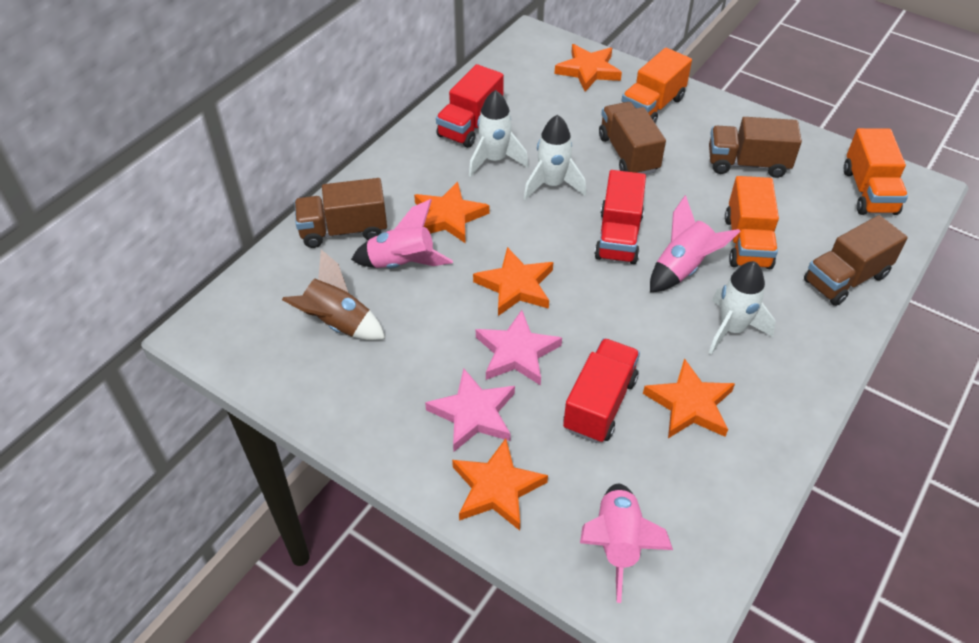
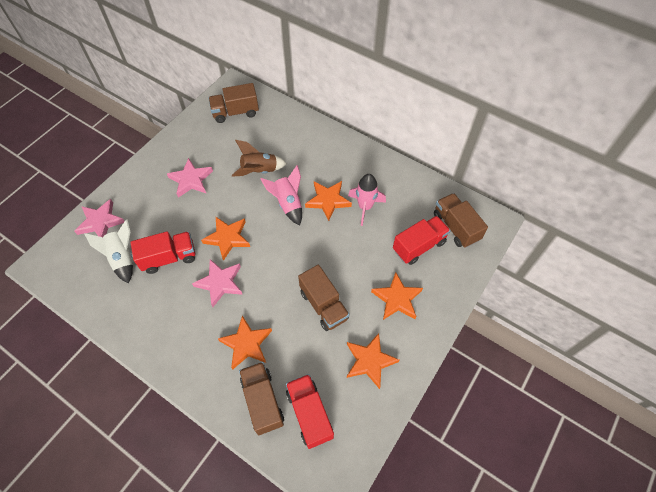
orange truck: [622,48,692,123] [725,176,779,269] [844,128,908,215] = 3 -> none = 0
pink rocket: [351,199,453,269] [580,484,673,603] [650,195,741,293] = 3 -> [261,165,302,225] [348,174,386,226] = 2
pink star: [425,368,515,452] [476,310,562,386] = 2 -> [74,199,125,237] [167,158,213,198] [192,259,243,307] = 3
white rocket: [469,90,529,177] [523,115,586,200] [709,261,775,355] = 3 -> [84,219,133,284] = 1

